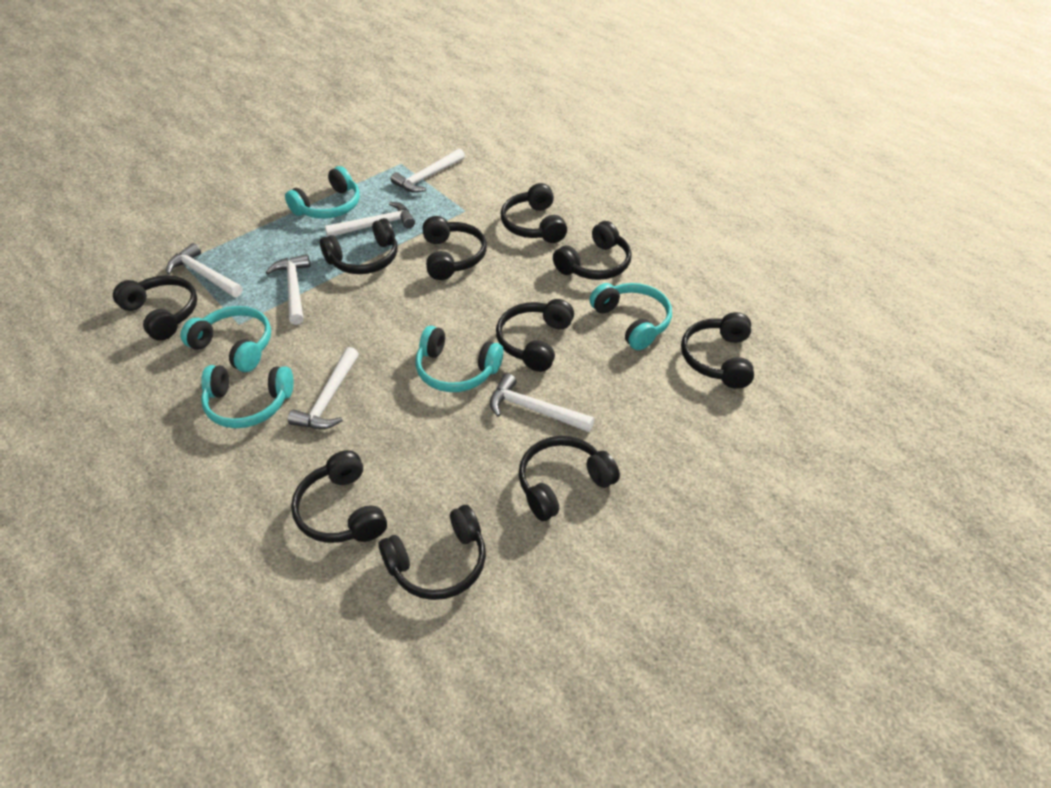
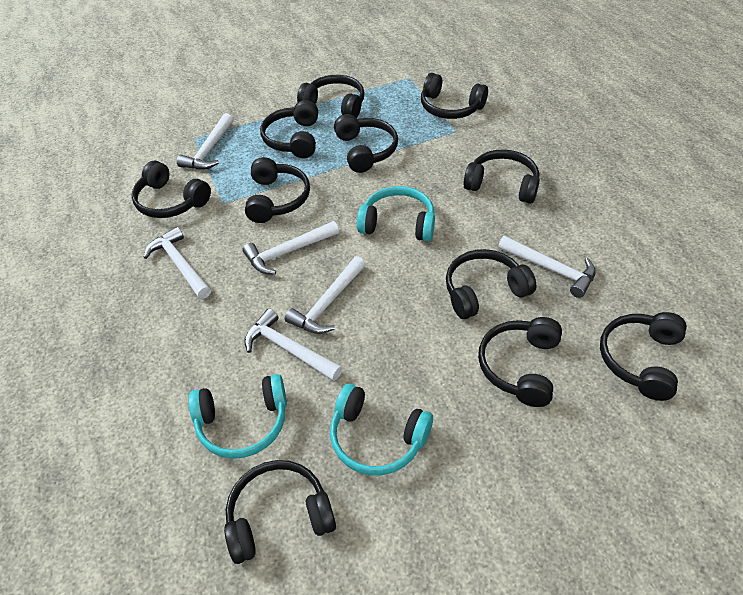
black headphones: [113,275,197,341] [291,450,387,543] [320,218,398,274] [379,505,486,600] [422,216,487,280] [496,299,574,372] [501,183,567,243] [518,436,620,521] [553,221,632,280] [681,312,754,389] = 10 -> [131,161,211,218] [224,460,336,564] [245,157,310,223] [260,100,318,158] [297,75,364,118] [334,114,398,173] [421,73,488,119] [446,249,536,319] [463,149,540,204] [478,317,562,407] [600,312,687,401] = 11
turquoise headphones: [181,306,271,372] [201,365,294,428] [285,166,360,219] [415,326,503,392] [590,283,672,350] = 5 -> [188,374,287,459] [330,384,433,475] [357,186,435,241] = 3

